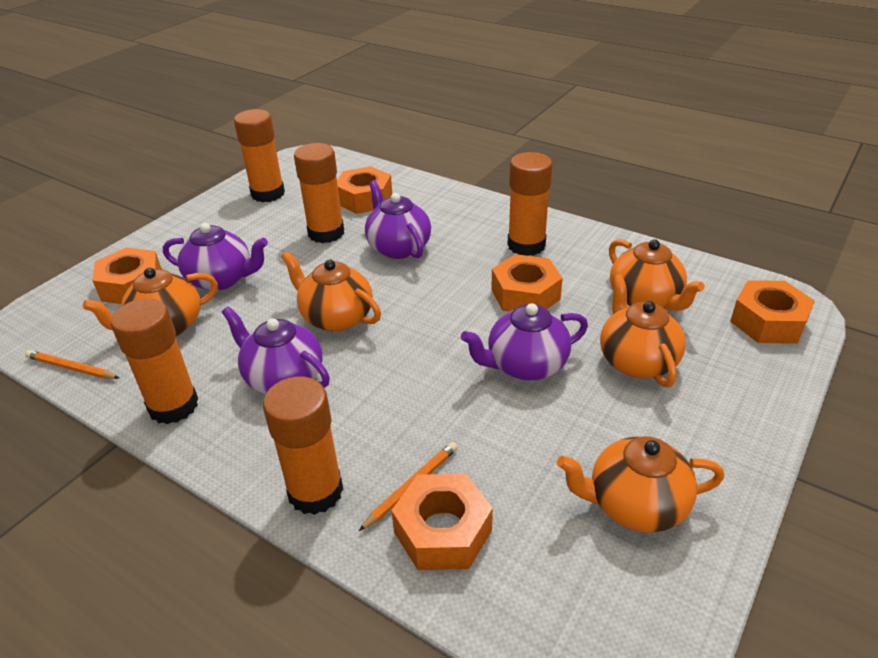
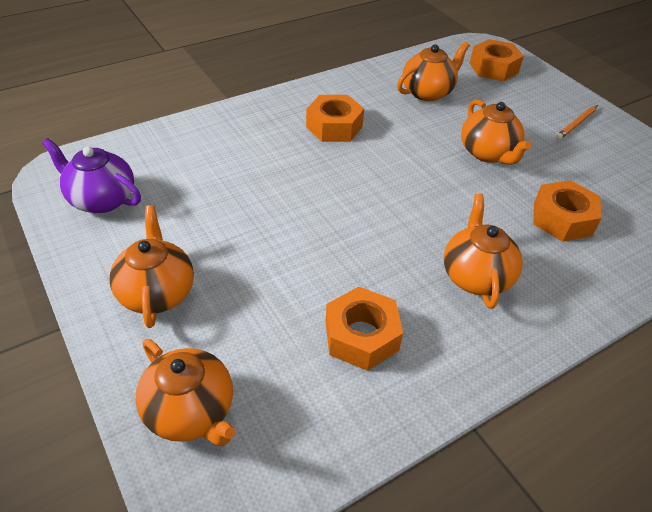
orange glue stick: [111,298,198,424] [234,109,285,202] [263,377,343,515] [294,143,344,243] [507,152,552,256] = 5 -> none = 0
orange nut: [92,247,162,304] [337,166,392,214] [391,474,493,570] [491,254,563,312] [730,280,815,344] = 5 -> [306,95,364,142] [325,287,403,371] [469,39,524,81] [533,180,602,242] = 4
orange pencil: [25,350,119,379] [359,442,458,531] = 2 -> [556,105,598,140] = 1
purple teapot: [163,223,268,291] [222,306,330,394] [365,180,431,259] [461,303,588,380] = 4 -> [42,138,141,213] = 1

